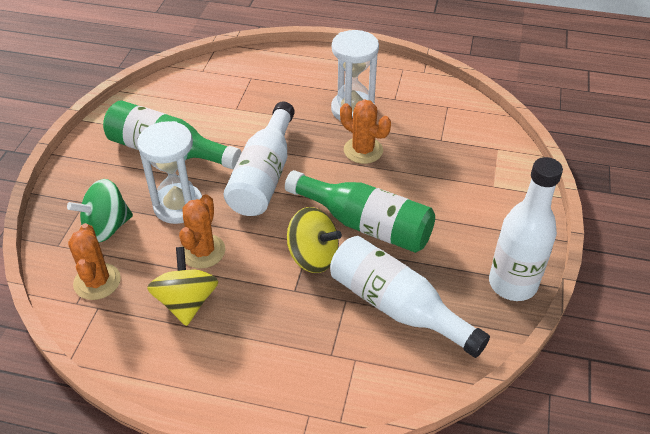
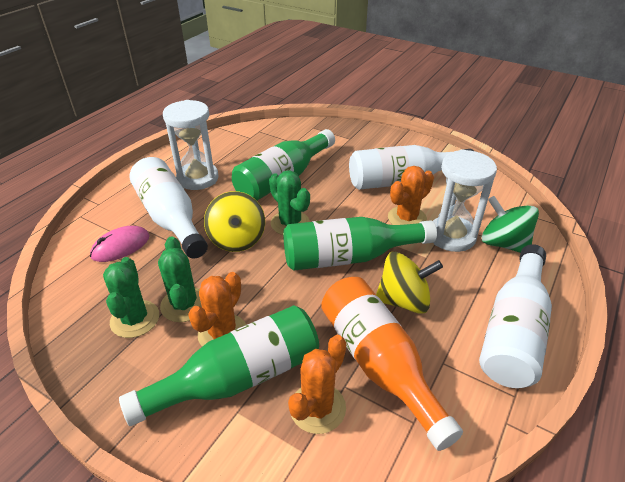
green bottle: [103,100,241,169] [285,170,435,253] = 2 -> [119,305,319,426] [232,129,335,200] [283,217,437,271] = 3
green cactus: none = 0 -> [103,257,159,338] [158,236,202,322] [269,170,310,235] = 3
orange bottle: none = 0 -> [321,277,463,451] = 1
pink mouse: none = 0 -> [90,226,150,262] = 1

